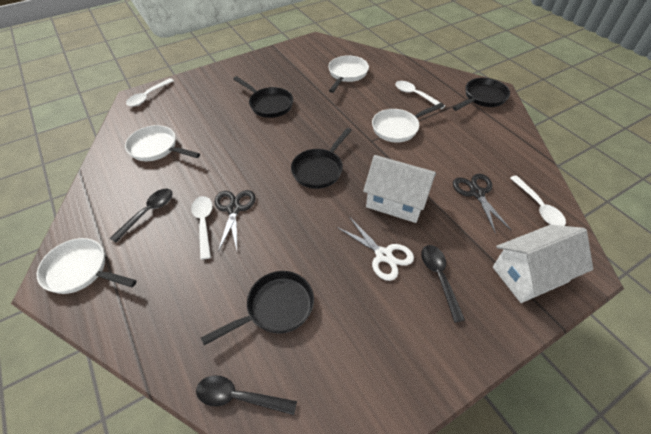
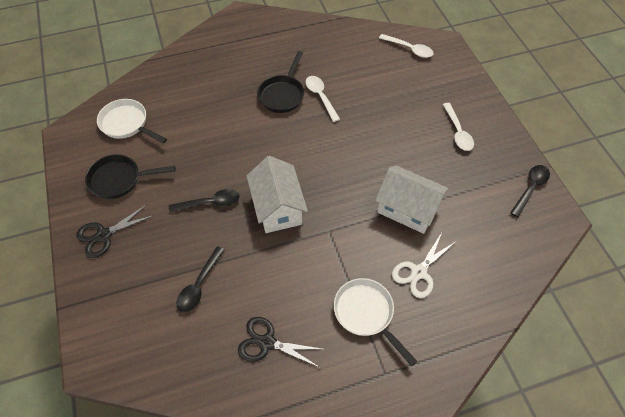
black pan: [201,271,314,345] [233,76,293,118] [291,128,352,189] [452,78,510,111] = 4 -> [85,154,176,199] [257,51,304,113] = 2
white pan: [37,238,137,294] [125,125,200,161] [328,55,369,93] [372,103,444,143] = 4 -> [97,99,167,143] [334,278,417,366] = 2
white spoon: [126,78,174,107] [191,196,213,260] [395,81,445,109] [510,175,566,226] = 4 -> [306,76,340,122] [379,34,434,58] [443,103,474,151] = 3

